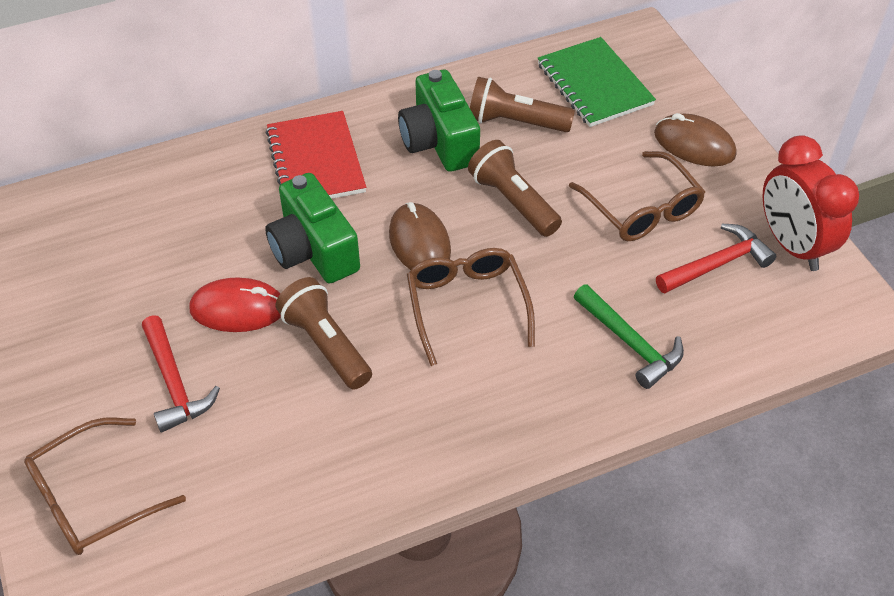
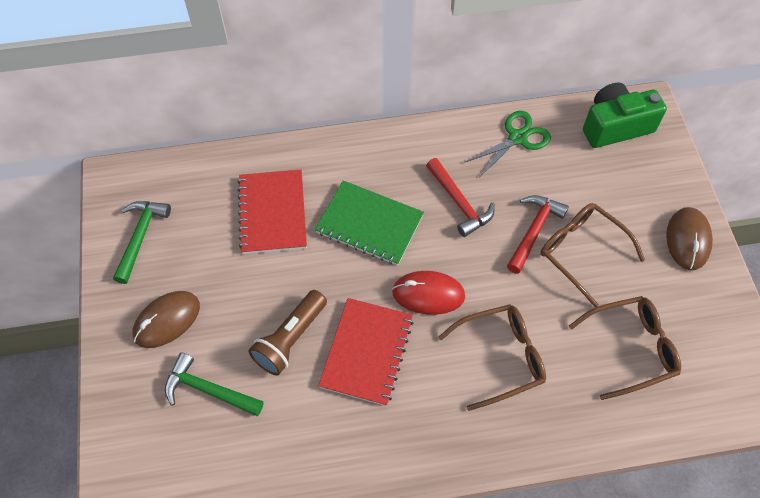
brown flashlight: [275,277,372,390] [468,140,562,237] [470,77,575,132] = 3 -> [248,290,327,376] = 1
green camera: [265,173,360,283] [398,70,480,172] = 2 -> [583,83,667,148] = 1
green hammer: [574,284,684,389] = 1 -> [113,201,171,284] [165,352,264,416] = 2
green scissors: none = 0 -> [464,111,551,176] = 1
red clock: [763,135,859,271] = 1 -> none = 0
red notebook: [266,111,366,199] = 1 -> [237,170,307,254] [318,298,414,406] = 2

